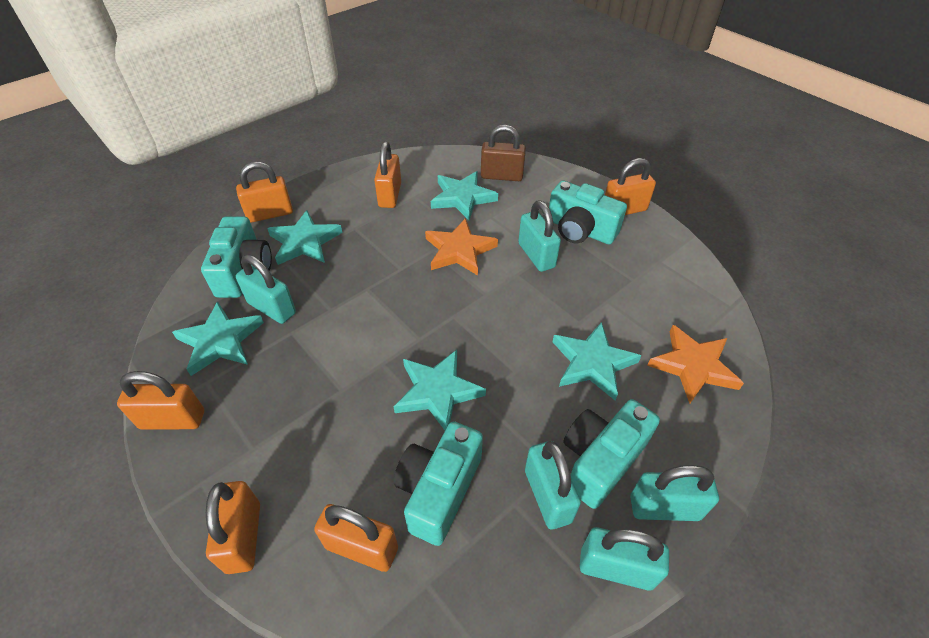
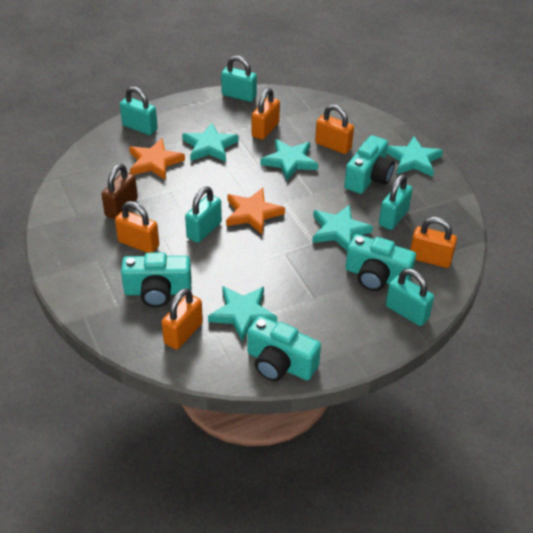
orange padlock: [117,371,204,430] [206,481,260,574] [236,162,293,223] [314,504,398,572] [374,141,401,208] [605,158,656,215] = 6 -> [115,201,159,253] [162,288,203,350] [252,88,280,140] [315,104,354,154] [410,217,457,268] = 5

